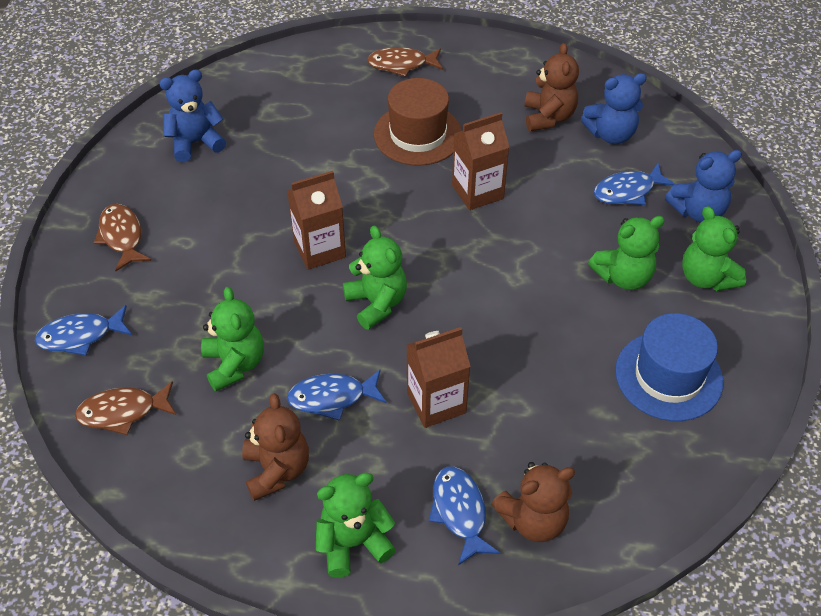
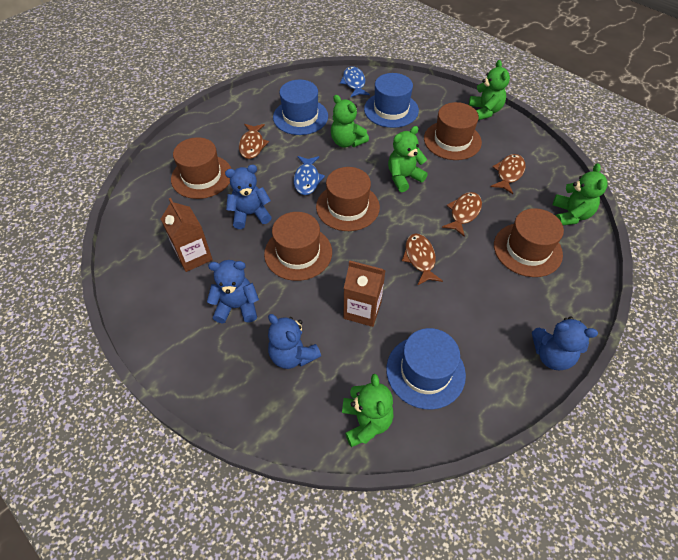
blue fish: [35,305,132,356] [287,370,387,421] [429,466,500,566] [594,163,675,205] = 4 -> [294,156,325,195] [340,66,370,98] = 2
blue hat: [615,313,723,421] = 1 -> [273,80,328,135] [364,73,419,128] [386,328,466,410] = 3
blue teddy bear: [159,69,226,162] [581,73,647,144] [665,150,742,223] = 3 -> [207,260,259,323] [225,165,272,229] [268,314,321,369] [532,316,598,370] = 4
brown carton: [287,171,346,270] [406,327,471,428] [452,112,509,210] = 3 -> [161,198,213,272] [344,260,386,327] = 2
brown fish: [75,381,176,435] [94,204,151,271] [367,47,443,77] = 3 -> [239,124,269,159] [402,234,443,285] [442,192,482,237] [491,154,525,194] = 4
brown hat: [374,78,462,166] = 1 -> [171,137,231,199] [264,212,332,281] [316,167,380,231] [424,102,482,160] [494,208,564,277] = 5
brown teddy bear: [242,393,309,501] [491,462,575,542] [524,43,579,131] = 3 -> none = 0

